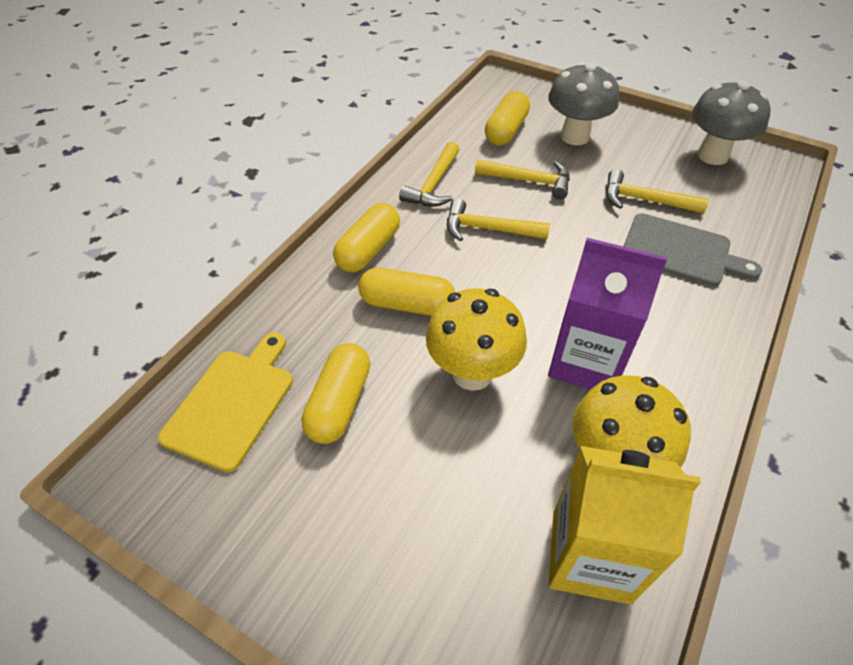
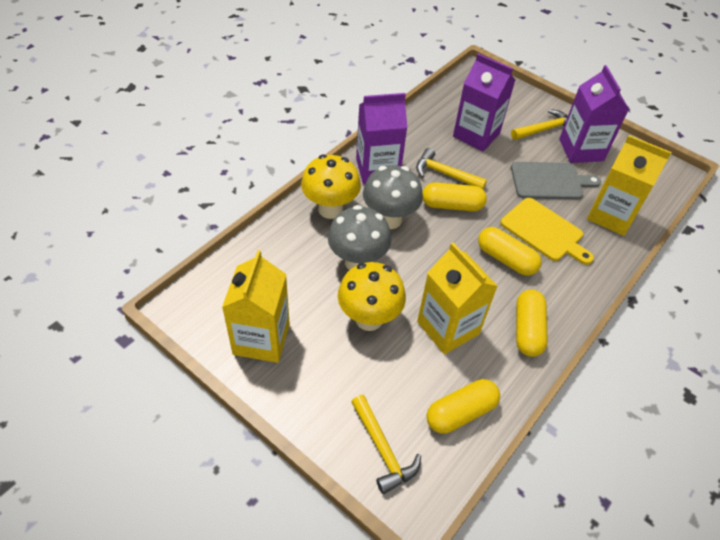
purple carton: [548,238,668,389] = 1 -> [356,93,407,184] [453,53,515,151] [559,65,629,163] = 3
yellow carton: [548,446,701,605] = 1 -> [222,250,290,363] [417,243,498,354] [587,135,672,236] = 3
yellow hammer: [399,142,460,207] [447,198,550,241] [475,159,570,200] [606,169,709,214] = 4 -> [351,395,421,494] [416,148,487,189] [511,109,568,140] = 3

